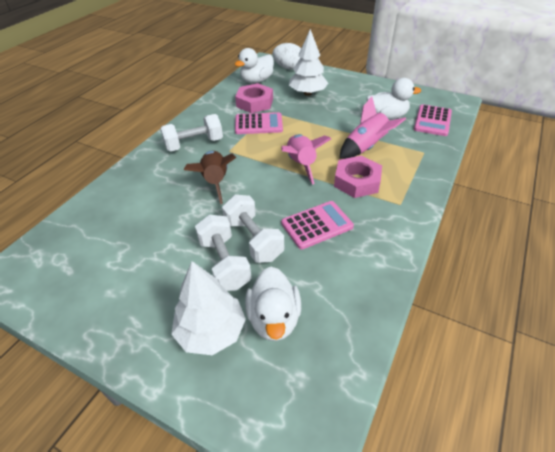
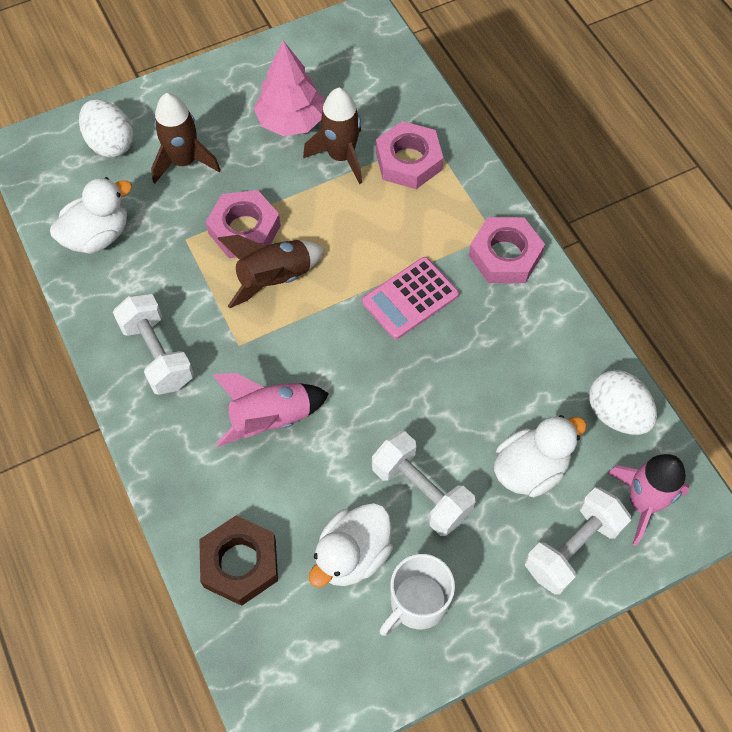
brown nut: none = 0 -> [199,516,278,606] = 1
brown rocket: [184,151,237,204] = 1 -> [151,93,221,184] [217,235,324,308] [303,88,362,184] = 3
pink calculator: [235,112,283,134] [281,201,354,249] [414,104,452,136] = 3 -> [362,257,459,339] = 1
pink nut: [235,83,273,113] [334,155,382,198] = 2 -> [206,190,281,258] [376,121,443,189] [469,217,545,283] = 3
pink tree: none = 0 -> [254,41,324,136] = 1
white egg: [273,43,301,70] = 1 -> [79,99,134,157] [589,370,657,435] = 2
white mug: none = 0 -> [379,554,455,636] = 1
white tree: [171,261,246,355] [289,29,329,96] = 2 -> none = 0

